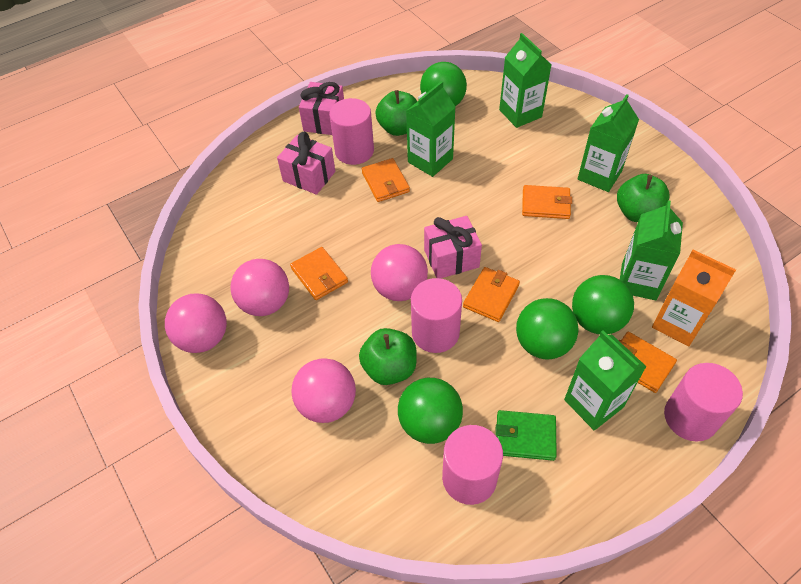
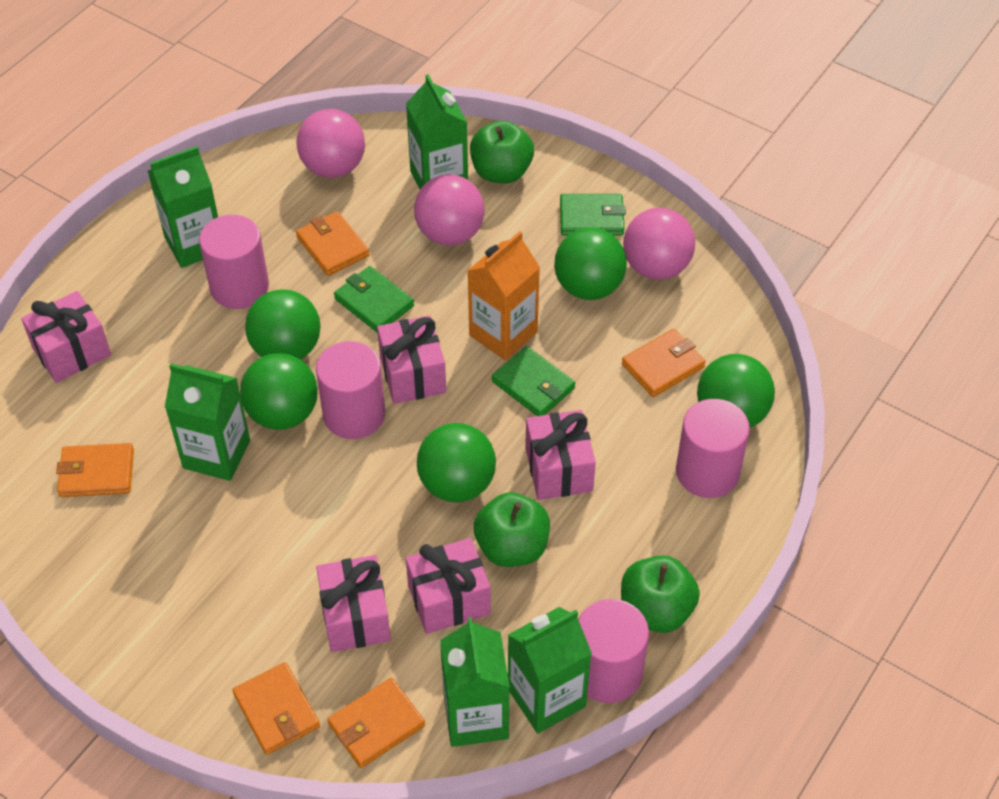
green ball: [398,378,463,444] [420,62,467,106] [516,298,579,359] [572,275,634,334] = 4 -> [240,353,318,430] [245,289,321,359] [417,423,496,502] [554,228,627,300] [697,354,775,428] = 5
green wallet: [495,410,557,461] = 1 -> [334,266,414,333] [492,346,575,416] [560,194,626,236] = 3
pink ball: [165,293,227,353] [230,259,289,316] [291,358,356,423] [371,244,428,301] = 4 -> [296,109,365,178] [414,174,485,245] [623,208,695,280] = 3
pink gift: [277,132,335,195] [299,82,344,135] [424,216,482,279] = 3 -> [21,291,111,383] [316,555,391,652] [377,315,446,404] [406,538,491,634] [525,410,596,500] = 5

